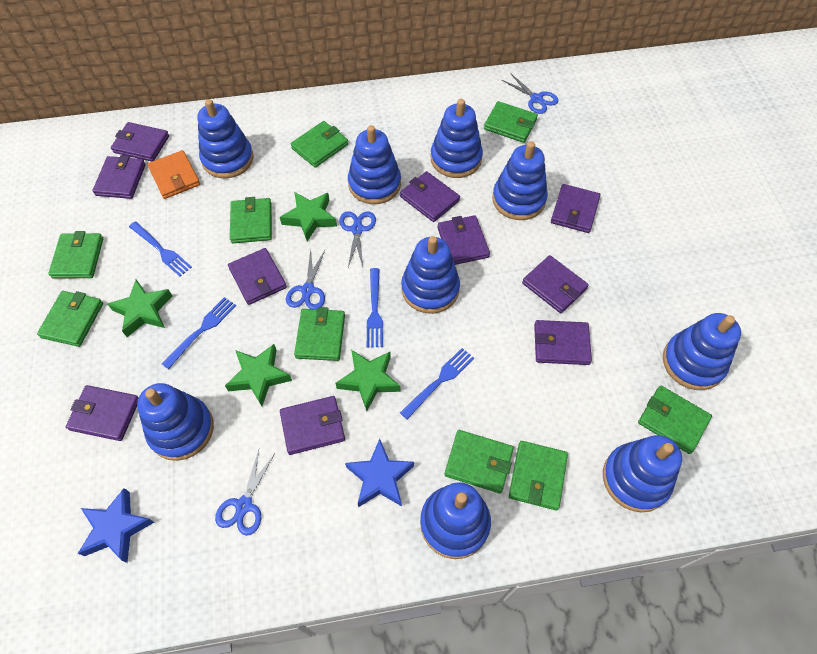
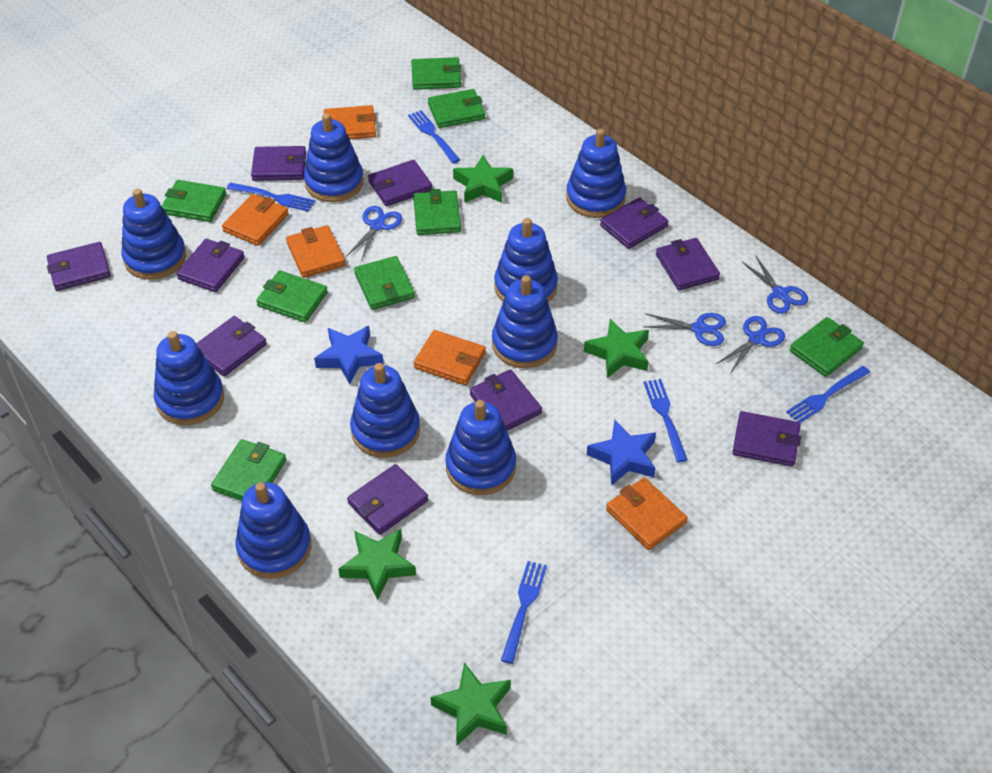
blue fork: [129,221,192,276] [162,297,236,369] [367,268,383,348] [400,348,474,420] = 4 -> [227,182,315,212] [408,110,460,163] [501,561,547,664] [644,379,688,462] [786,366,870,423] = 5
green wallet: [37,291,103,347] [48,231,103,279] [230,197,272,243] [291,121,348,168] [294,307,345,361] [444,430,514,494] [484,101,538,143] [509,441,568,510] [638,386,712,454] = 9 -> [162,180,226,222] [211,439,286,501] [256,270,328,322] [354,256,415,310] [411,57,462,90] [413,189,461,235] [428,89,486,128] [790,317,864,377] = 8
orange wallet: [147,150,200,199] = 1 -> [222,194,289,246] [286,225,346,278] [324,105,376,139] [413,330,486,385] [606,478,688,550] = 5

